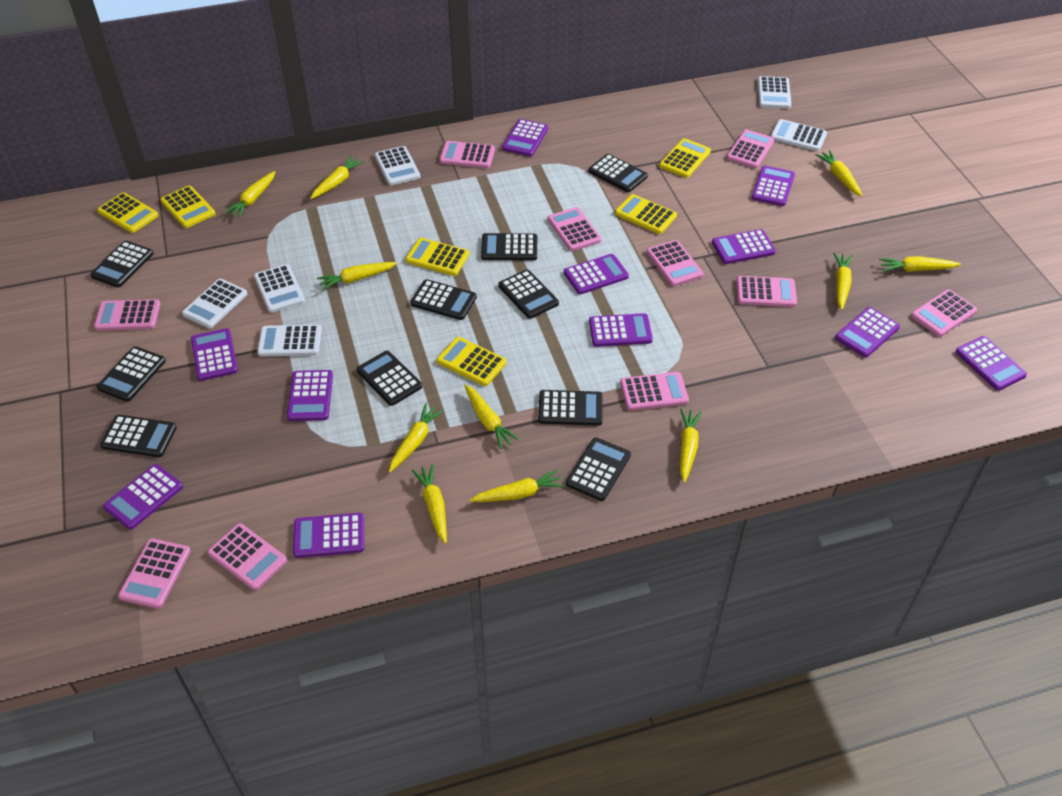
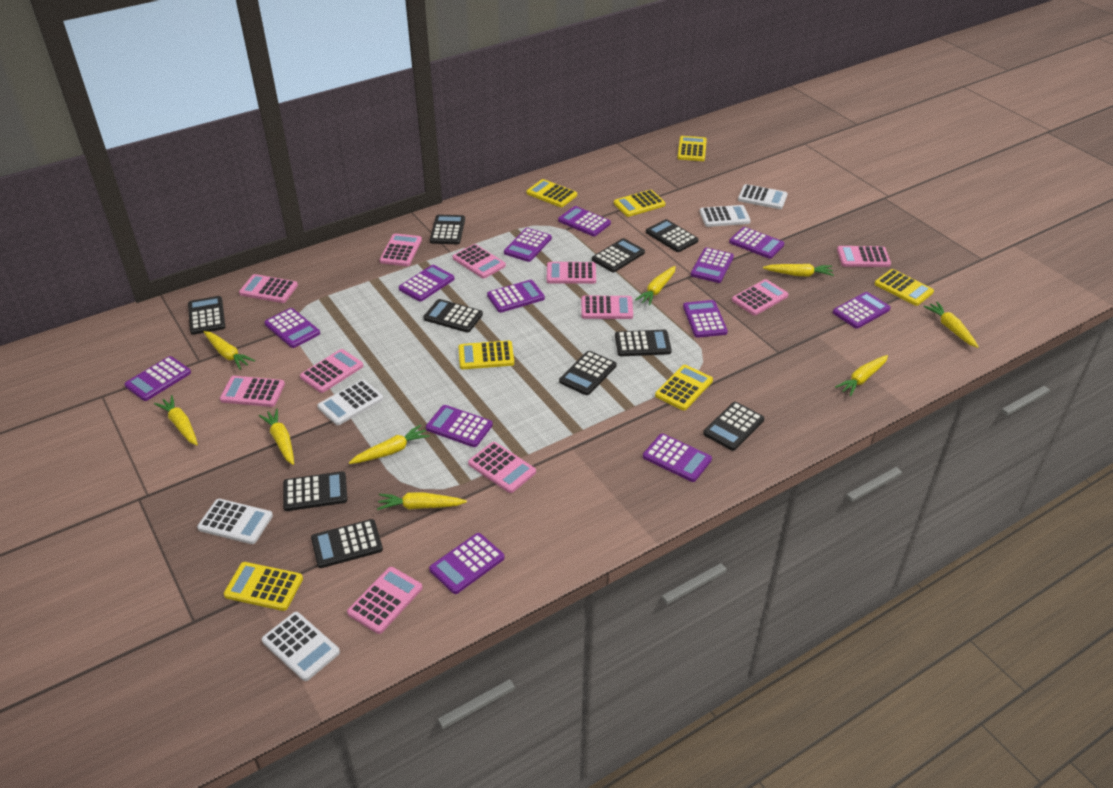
pink calculator: [94,299,161,331] [118,538,191,609] [207,523,287,590] [440,141,495,168] [548,207,601,251] [620,372,689,411] [646,240,703,286] [727,130,774,168] [736,276,797,307] [911,289,977,337] = 10 -> [220,376,285,407] [239,274,298,303] [300,349,363,393] [347,567,423,634] [380,234,422,266] [453,244,506,279] [468,442,536,493] [547,262,596,284] [581,296,633,319] [732,279,788,316] [837,246,891,267] = 11
purple calculator: [103,464,183,530] [191,328,238,381] [287,370,333,421] [293,513,364,558] [502,119,548,157] [564,254,629,294] [589,313,653,347] [712,229,776,264] [752,166,795,206] [835,307,900,358] [956,336,1027,391] = 11 -> [125,356,191,401] [264,308,320,348] [399,265,455,302] [426,405,493,447] [429,533,505,594] [487,280,545,313] [504,228,552,262] [558,206,611,236] [643,434,712,482] [683,300,728,338] [691,247,734,283] [729,227,784,259] [833,292,891,329] = 13
white calculator: [182,279,247,328] [254,264,305,313] [257,325,322,357] [375,146,420,185] [758,76,791,108] [771,119,827,151] = 6 -> [197,499,273,544] [262,612,340,681] [317,380,383,425] [700,205,751,227] [738,184,788,209] = 5
yellow calculator: [97,193,159,233] [160,186,216,228] [405,238,469,276] [437,337,507,386] [615,194,677,234] [659,138,711,178] = 6 -> [224,562,303,611] [458,341,514,369] [527,179,577,207] [614,190,665,217] [655,365,713,410] [677,136,707,161] [874,269,934,306] = 7
yellow carrot: [224,171,275,218] [311,156,364,199] [317,262,397,291] [389,403,444,472] [411,464,447,544] [464,385,520,449] [470,469,565,502] [680,409,702,483] [815,150,863,197] [833,253,853,310] [879,256,961,272] = 11 -> [154,395,198,445] [204,331,255,370] [259,409,294,465] [349,424,430,464] [377,492,467,510] [635,266,676,306] [763,264,834,277] [835,355,888,396] [923,302,979,348] = 9

